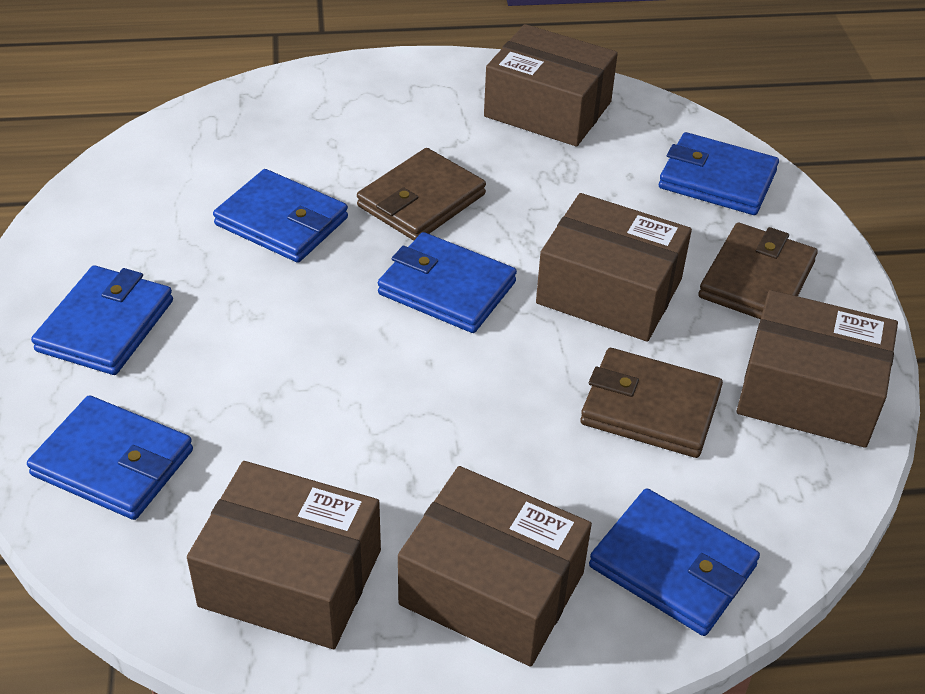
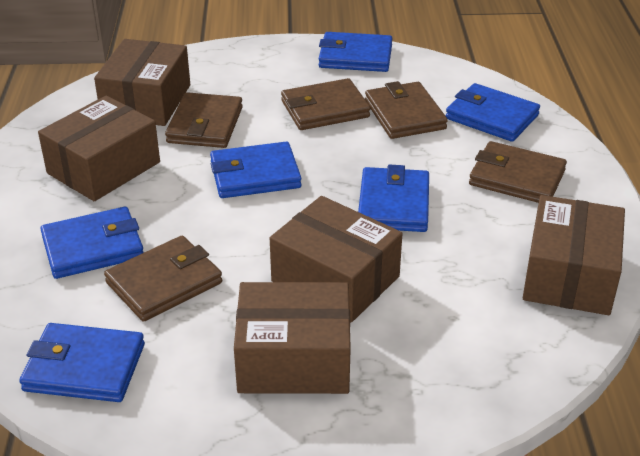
brown wallet: [357,148,486,241] [580,348,723,458] [698,223,818,319] = 3 -> [104,236,222,322] [165,92,243,148] [281,78,370,130] [365,81,448,139] [469,141,567,203] = 5

